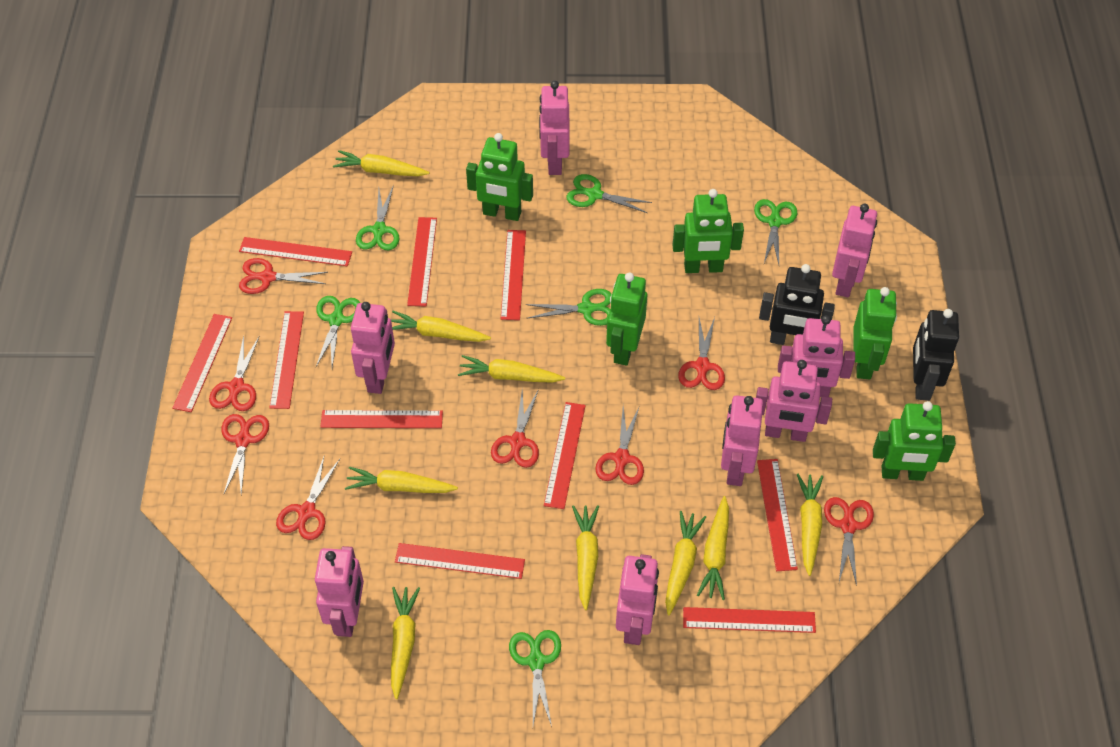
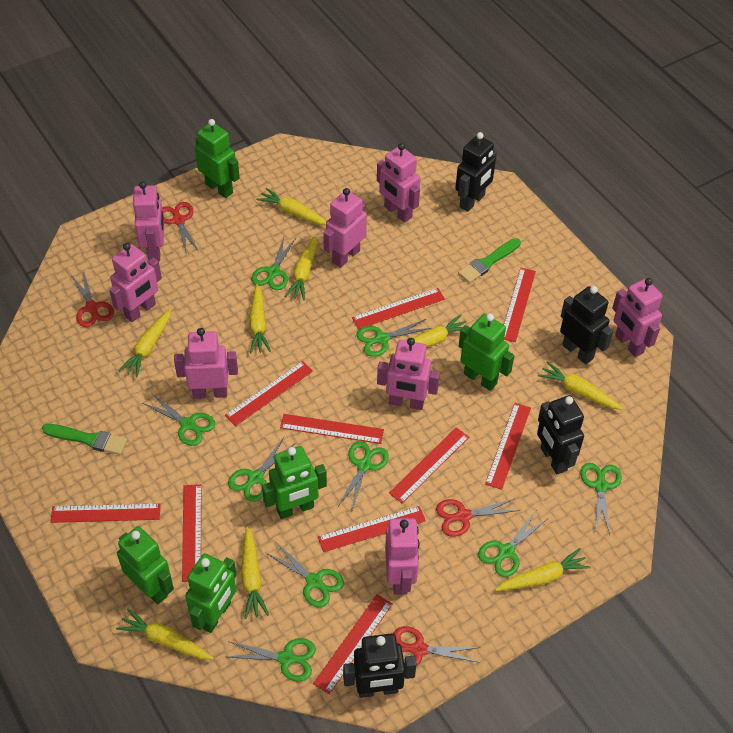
black robot: [759,264,835,345] [913,309,959,401] = 2 -> [343,633,417,698] [455,132,497,212] [537,395,584,474] [560,286,613,364] = 4
green brush: none = 0 -> [42,424,127,455] [458,238,521,283] = 2
green scissors: [316,296,360,367] [356,185,399,250] [509,630,561,727] [526,289,611,326] [566,174,652,213] [754,199,797,265] = 6 -> [142,393,215,446] [227,638,316,682] [228,436,296,502] [252,237,296,290] [266,542,344,607] [338,441,389,510] [356,319,431,357] [478,511,547,577] [580,463,622,535] = 9
red scissors: [209,336,259,411] [221,414,269,494] [239,258,328,294] [276,457,340,540] [491,389,539,468] [595,405,644,485] [678,317,725,390] [824,497,874,586] = 8 -> [71,270,114,327] [162,202,199,252] [393,626,480,666] [436,498,520,537] = 4

